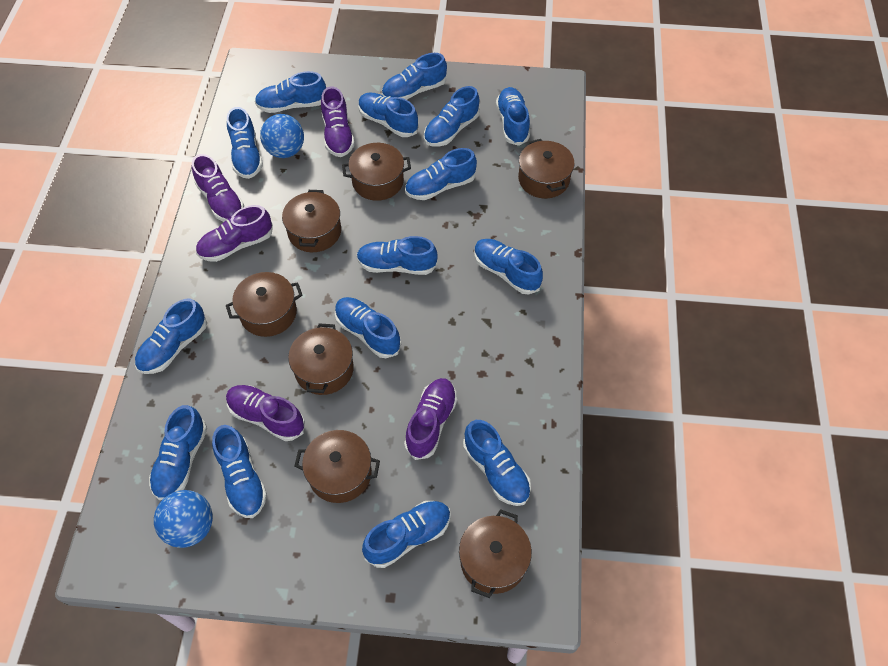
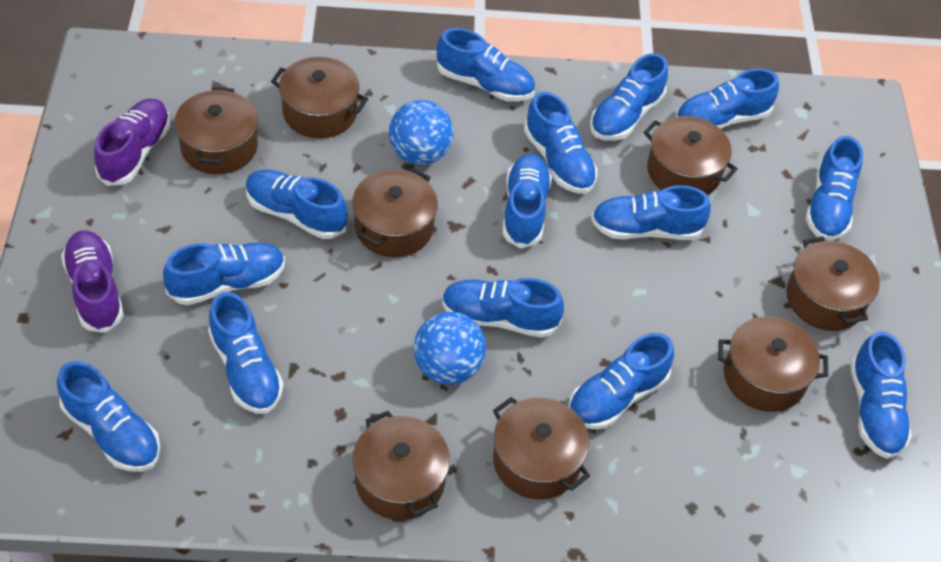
blue shoe: [135,299,207,374] [149,405,207,500] [212,425,267,518] [227,107,263,179] [255,71,326,113] [335,297,401,358] [357,236,438,275] [359,93,419,137] [362,501,451,568] [382,53,447,100] [405,148,477,200] [424,86,480,147] [463,420,531,506] [474,239,543,295] [496,87,530,146] = 15 -> [57,361,160,472] [163,243,285,305] [208,292,283,414] [246,170,348,239] [437,28,535,102] [442,278,564,338] [503,154,552,248] [524,92,597,194] [569,333,674,429] [590,53,668,141] [591,185,711,240] [675,69,779,129] [805,136,863,241] [850,331,912,459] = 14
brown pot: [226,272,303,337] [282,190,341,252] [288,323,354,395] [295,430,380,503] [342,143,411,201] [459,509,532,598] [518,139,575,198] = 7 -> [174,87,258,174] [271,57,368,138] [352,168,438,257] [352,411,450,520] [493,397,590,499] [644,116,737,195] [718,316,828,412] [786,237,880,331] = 8
purple shoe: [192,154,244,222] [196,205,273,262] [226,385,305,441] [321,87,355,157] [404,378,457,460] = 5 -> [61,230,124,333] [94,99,170,186] = 2

